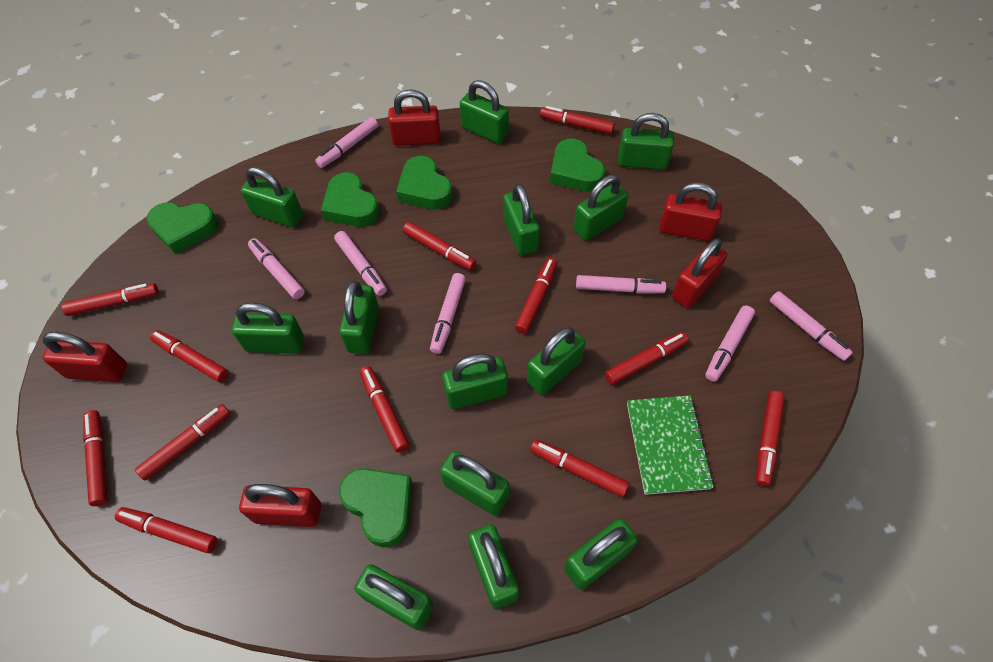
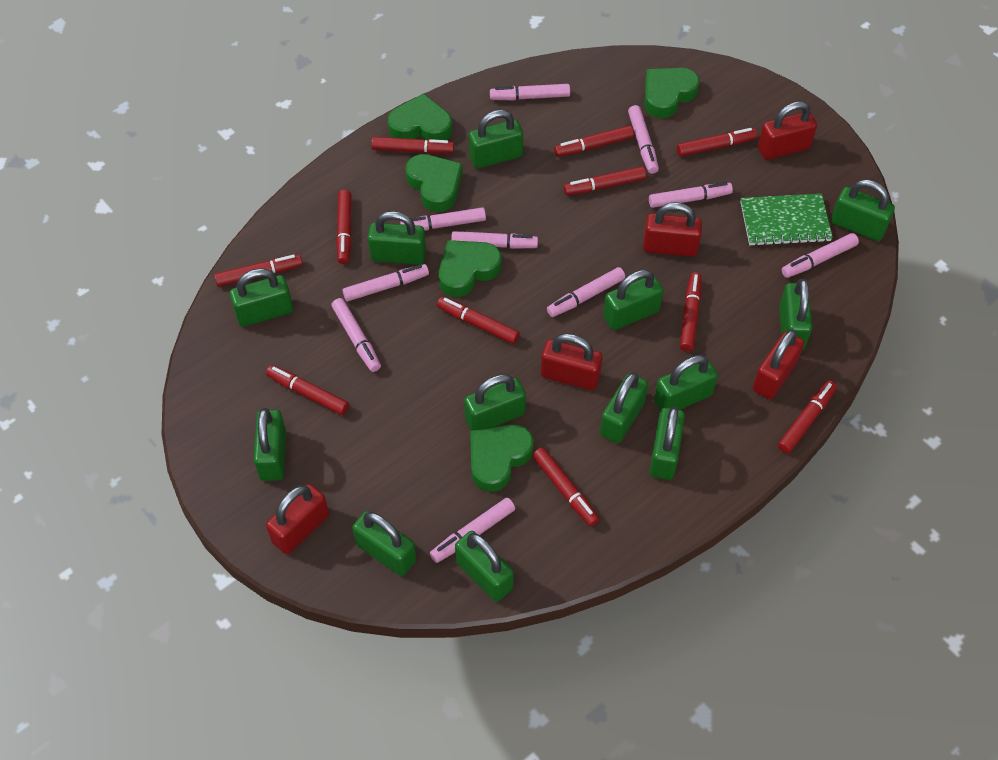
pink marker: [248,238,305,299] [315,117,378,168] [334,231,387,296] [430,273,466,354] [576,275,666,294] [705,305,755,382] [769,291,853,361] = 7 -> [331,298,381,372] [342,264,429,302] [400,207,486,231] [430,498,515,563] [451,231,538,249] [490,84,570,100] [547,267,625,317] [628,105,659,174] [649,182,733,208] [782,233,859,278] = 10
red marker: [62,283,158,316] [83,410,108,506] [115,507,217,553] [135,404,230,481] [150,330,228,382] [360,366,409,453] [403,222,476,270] [515,258,557,334] [530,439,629,497] [540,106,615,134] [605,332,688,385] [756,391,785,486] = 12 -> [214,254,303,287] [266,365,349,415] [336,190,352,264] [371,137,454,154] [437,297,520,344] [532,447,600,526] [554,125,634,157] [564,166,646,195] [677,128,757,157] [680,272,702,351] [778,381,837,453] = 11

